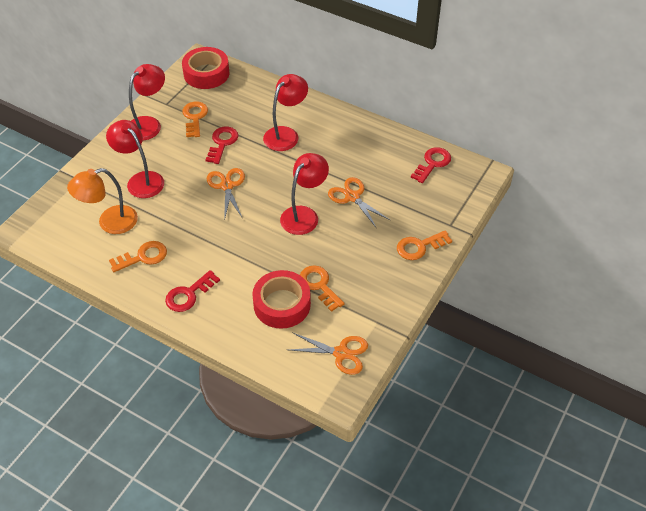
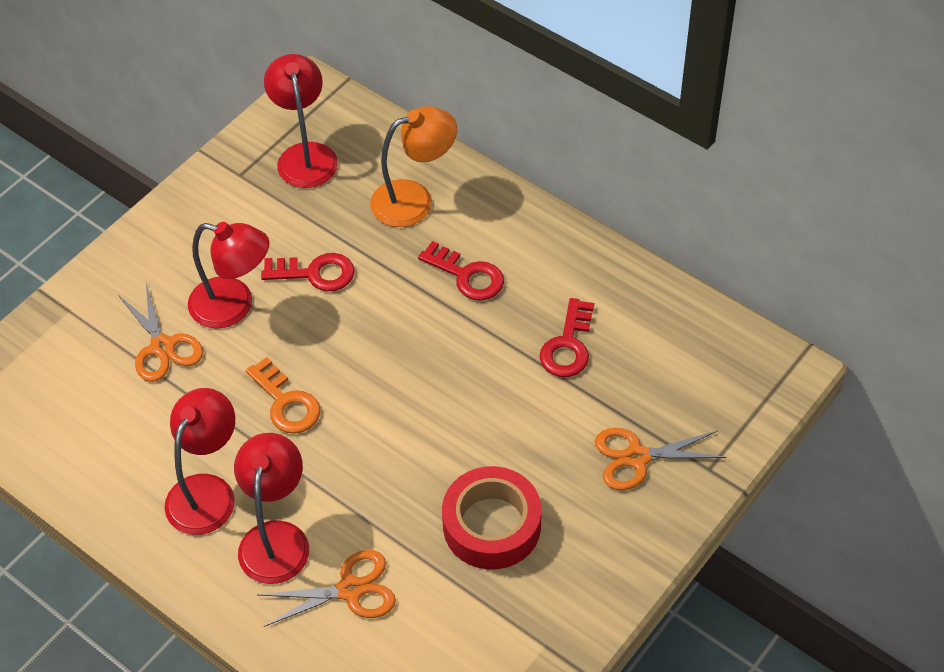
orange key: [109,241,167,272] [182,102,208,137] [300,265,345,312] [397,230,452,260] = 4 -> [246,357,320,434] = 1
red tape: [182,47,229,89] [252,270,311,329] = 2 -> [442,466,542,569] = 1

